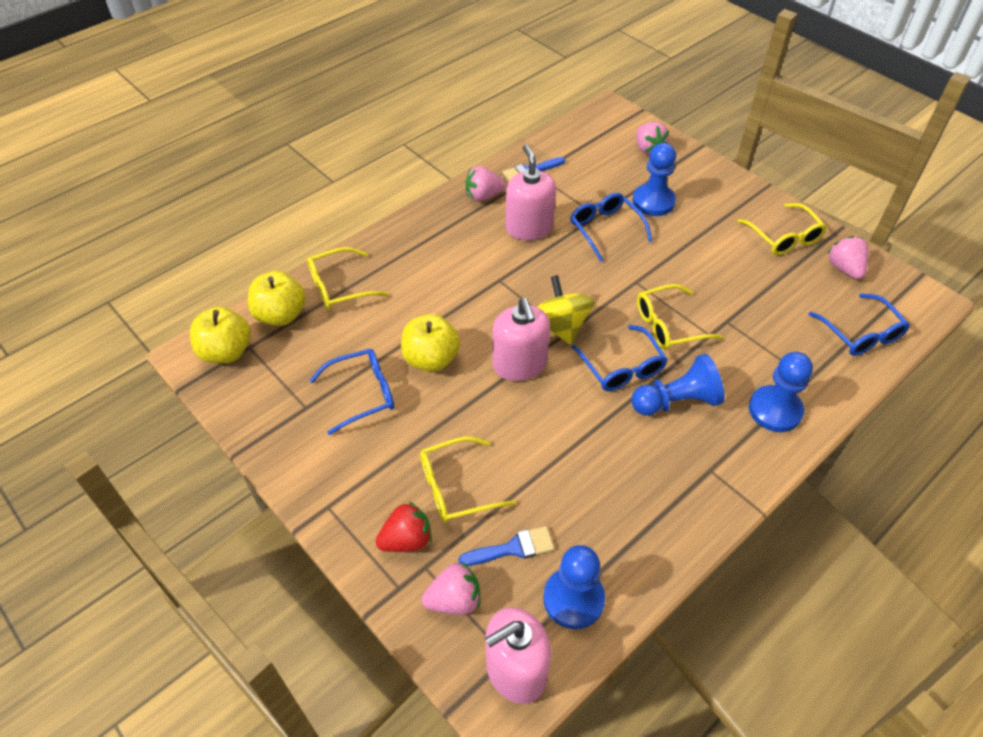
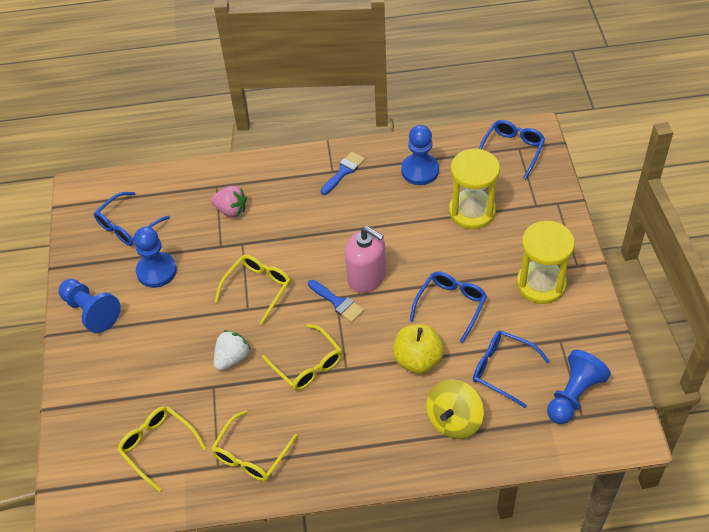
pink soap dispenser: [485,607,551,704] [493,298,550,381] [506,144,556,240] = 3 -> [345,226,386,293] = 1
pink strawberry: [422,562,480,615] [465,166,505,202] [636,122,669,155] [828,236,868,279] = 4 -> [211,186,247,217] = 1
red strawberry: [376,502,432,552] = 1 -> none = 0
white strawberry: none = 0 -> [214,330,251,371] = 1
yellow apple: [190,307,251,363] [248,271,306,326] [401,314,460,372] = 3 -> [393,324,444,374] = 1
yellow hourglass: none = 0 -> [449,148,500,229] [517,221,575,304] = 2

